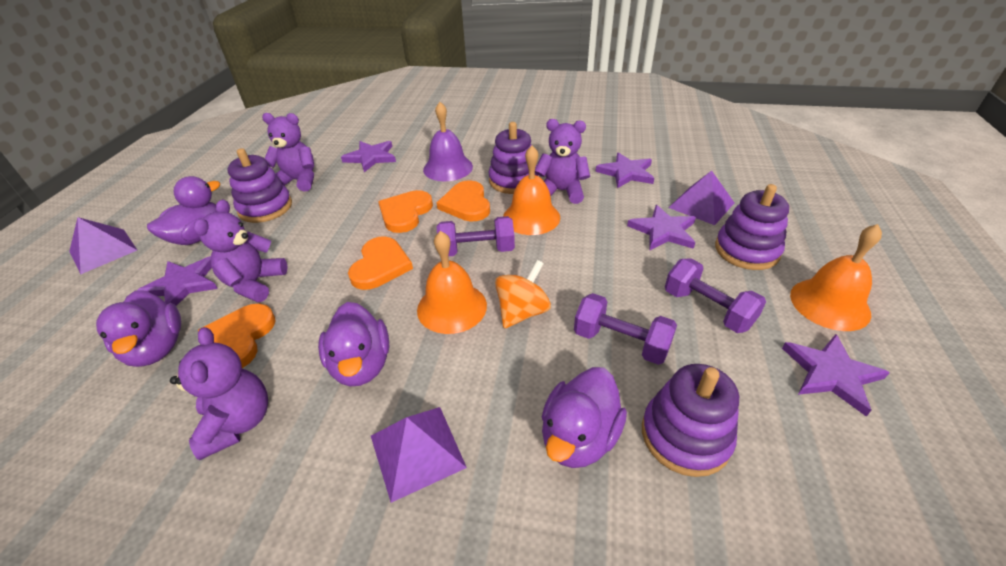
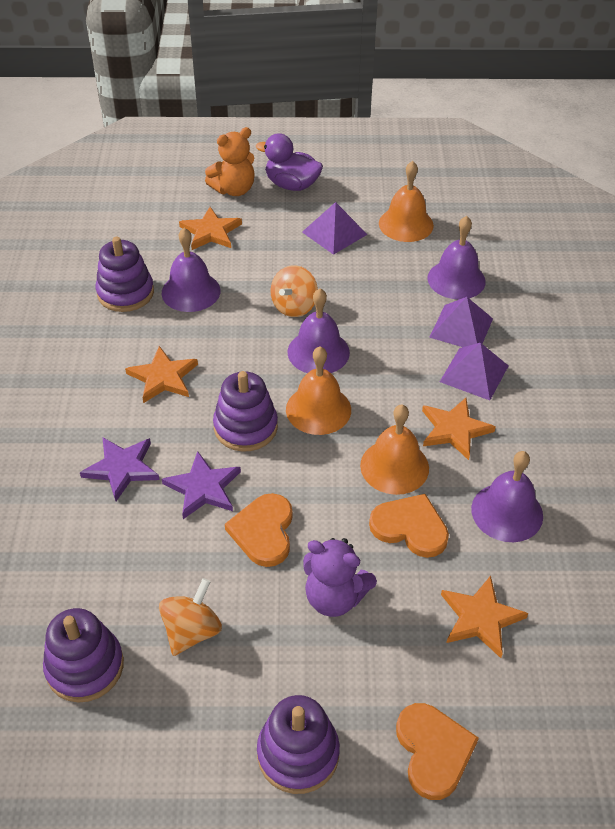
orange heart: [198,304,276,368] [348,237,413,290] [378,190,433,233] [437,180,490,222] = 4 -> [225,493,293,567] [369,494,449,558] [396,703,479,800] = 3
orange spinning top: [495,260,551,328] = 1 -> [159,578,222,656] [271,265,318,317] = 2
orange star: none = 0 -> [125,346,198,403] [179,207,242,250] [422,398,496,460] [441,575,528,658] = 4
orange teddy bear: none = 0 -> [205,127,254,196] = 1
purple bell: [423,102,473,181] = 1 -> [162,228,220,312] [288,288,350,373] [427,216,486,300] [471,451,543,542] = 4
purple duck: [96,290,181,367] [147,176,220,245] [318,302,389,387] [542,367,627,468] = 4 -> [256,133,323,191] = 1
purple dumbbell: [437,216,515,256] [574,293,677,365] [665,259,766,333] = 3 -> none = 0
purple star: [138,257,218,306] [341,141,396,172] [595,152,654,188] [627,205,696,250] [782,334,890,416] = 5 -> [80,438,160,501] [162,451,241,519] = 2
purple teddy bear: [170,327,268,460] [194,200,287,302] [262,113,314,191] [535,119,590,204] = 4 -> [303,538,377,617] = 1

